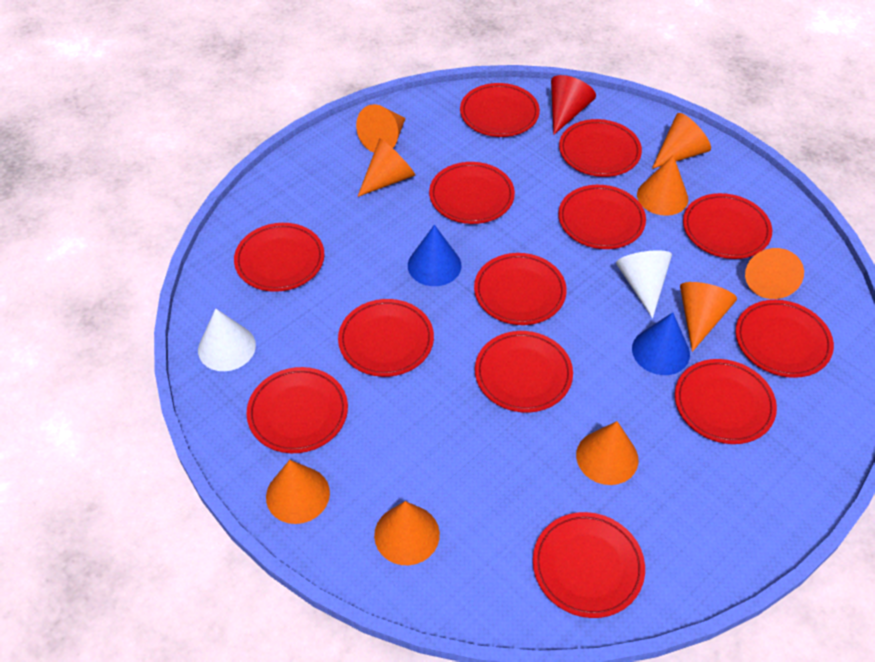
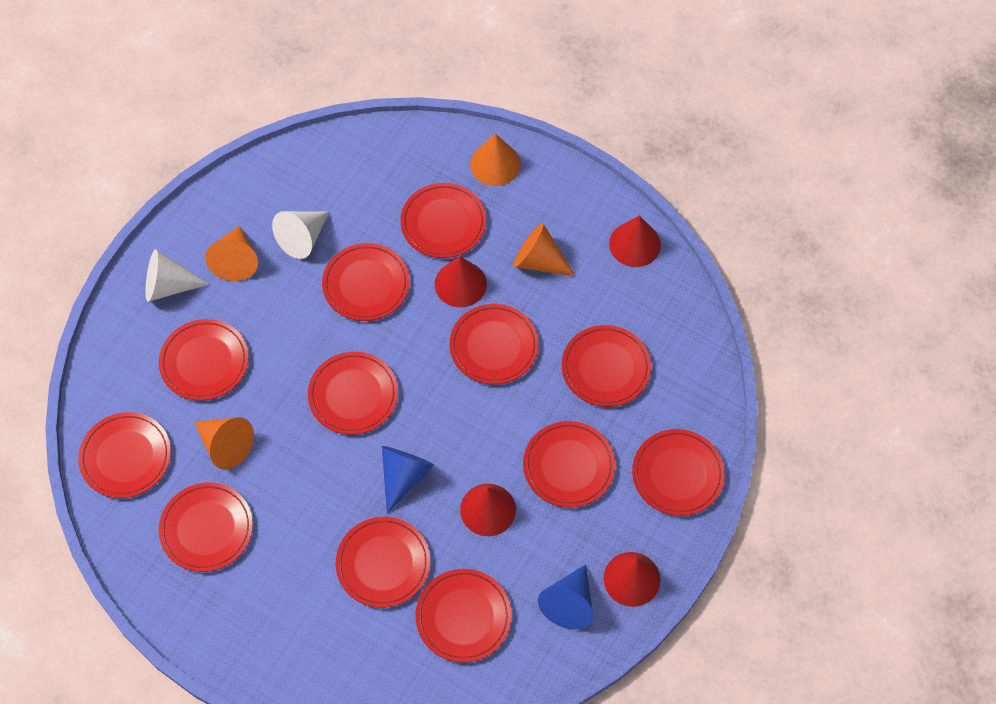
orange cone: [266,460,330,524] [356,104,406,153] [357,139,416,197] [374,501,440,565] [576,421,639,485] [637,155,688,216] [652,113,711,169] [680,282,737,352] [745,248,804,299] = 9 -> [194,417,254,469] [205,226,258,281] [470,134,521,186] [514,223,576,276] = 4
red cone: [551,75,596,135] = 1 -> [435,256,487,307] [460,484,516,536] [603,552,660,607] [609,215,661,267] = 4
red plate: [234,223,324,292] [246,367,348,453] [338,299,434,377] [429,162,515,224] [460,83,540,137] [474,253,567,325] [475,331,573,412] [533,512,645,618] [558,185,646,249] [559,119,642,177] [675,359,777,444] [683,193,772,259] [736,300,834,378] = 13 -> [78,412,171,498] [159,319,249,401] [159,483,253,572] [308,352,398,435] [322,243,410,321] [336,517,430,608] [400,183,486,258] [415,569,512,663] [450,304,539,385] [523,421,615,508] [562,325,651,407] [632,429,725,516] = 12

